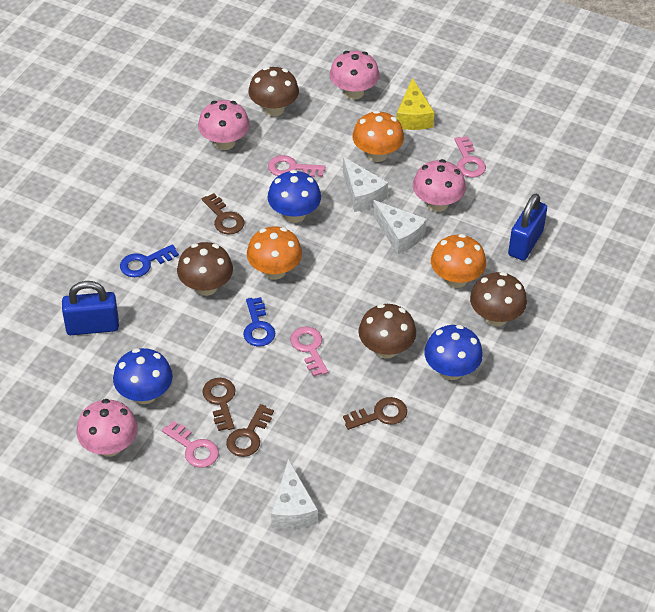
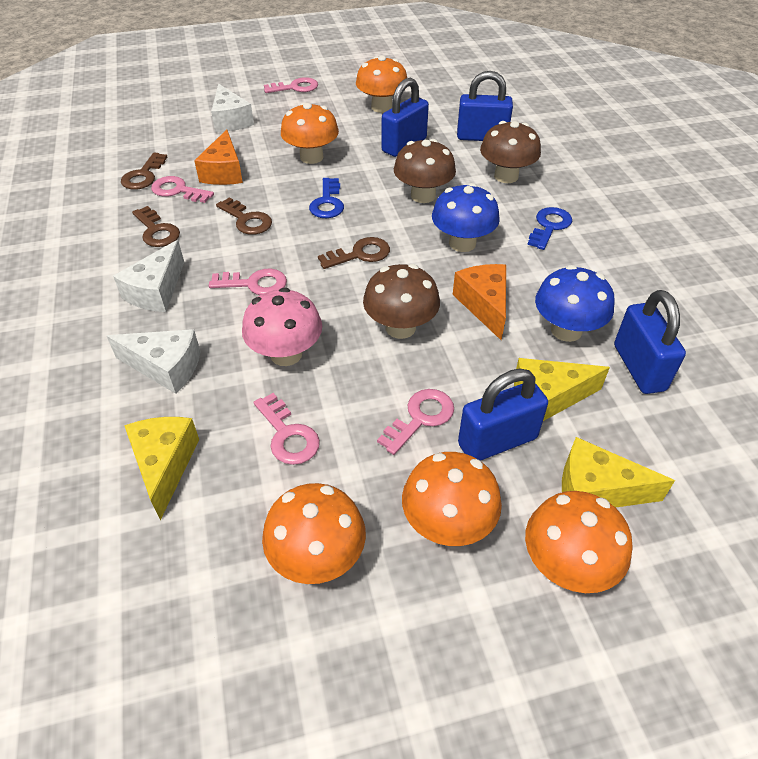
blue mushroom: [113,348,173,404] [268,170,321,223] [424,325,483,380] = 3 -> [432,183,500,252] [535,265,614,342] = 2
blue padlock: [62,281,119,335] [508,193,547,261] = 2 -> [382,78,429,157] [457,71,513,141] [458,368,548,461] [614,290,686,394] = 4
brown mushroom: [177,242,233,296] [248,67,299,116] [359,304,416,359] [470,272,527,326] = 4 -> [363,264,440,339] [394,139,456,203] [480,121,541,183] = 3
orange cheese: none = 0 -> [194,130,243,185] [453,264,506,340] = 2
orange mushroom: [247,226,302,280] [352,110,404,162] [431,234,486,288] = 3 -> [262,483,366,584] [281,102,339,164] [356,55,407,113] [402,452,502,546] [525,491,633,593] = 5
pink key: [162,421,219,468] [268,155,325,177] [290,326,328,377] [454,136,486,178] = 4 -> [151,176,214,203] [209,268,287,295] [253,393,320,465] [264,77,318,93] [377,389,454,455] = 5
pink mushroom: [76,399,138,457] [198,100,250,150] [330,51,380,100] [413,159,466,212] = 4 -> [242,288,322,366] = 1
yellow cheese: [397,78,435,130] = 1 -> [124,417,199,520] [514,358,610,421] [562,437,675,508] = 3

